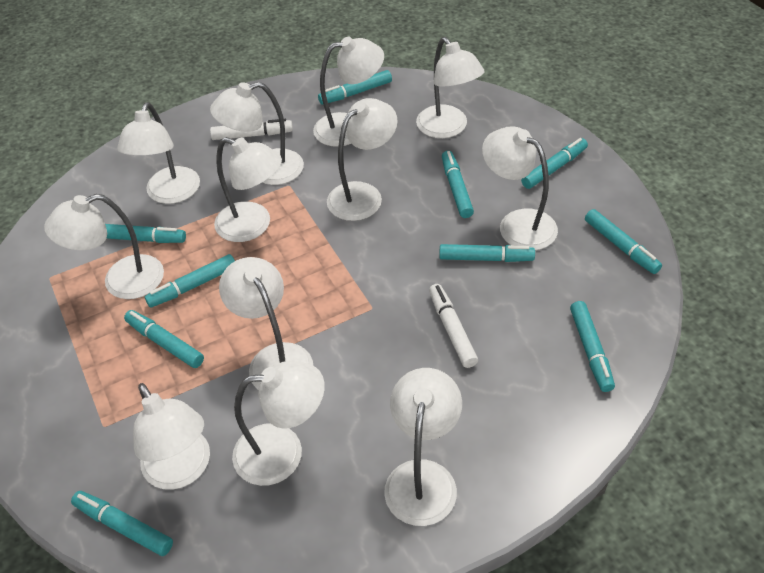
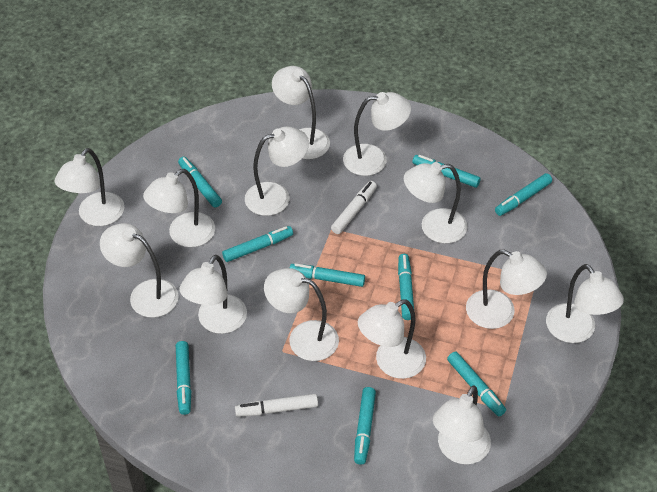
turquoise marker: [71,491,173,556] [105,224,186,243] [124,310,204,368] [145,254,235,308] [318,70,392,104] [439,244,535,262] [442,151,474,218] [521,138,588,189] [570,301,615,392] [585,209,662,274] = 10 -> [176,341,191,415] [178,157,222,208] [222,226,293,262] [290,263,365,287] [354,387,376,465] [398,254,414,320] [412,155,481,188] [447,351,506,416] [495,173,552,216] = 9
white lamp: [44,194,164,299] [117,102,200,204] [133,383,210,490] [210,82,304,185] [214,137,282,242] [219,257,313,390] [232,361,325,486] [313,37,384,147] [327,98,398,221] [384,368,462,526] [416,37,484,138] [482,126,558,250] = 12 -> [54,148,124,226] [100,223,179,318] [143,169,215,247] [179,255,247,334] [245,127,309,216] [264,268,339,361] [272,66,330,159] [343,92,411,176] [358,299,426,379] [404,162,468,243] [433,385,491,465] [466,250,547,329] [546,264,624,343] = 13

